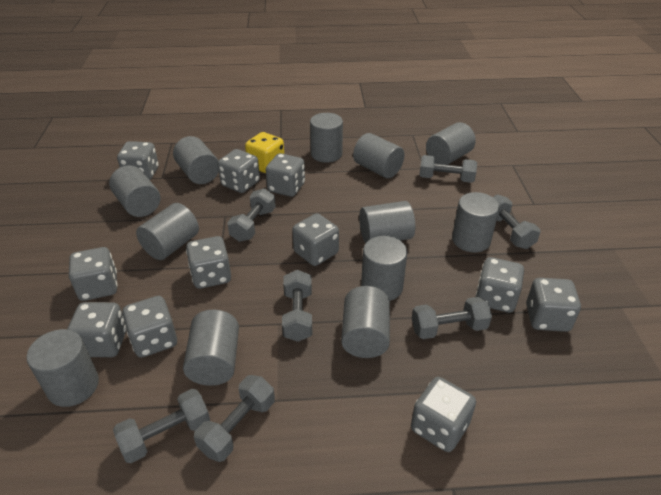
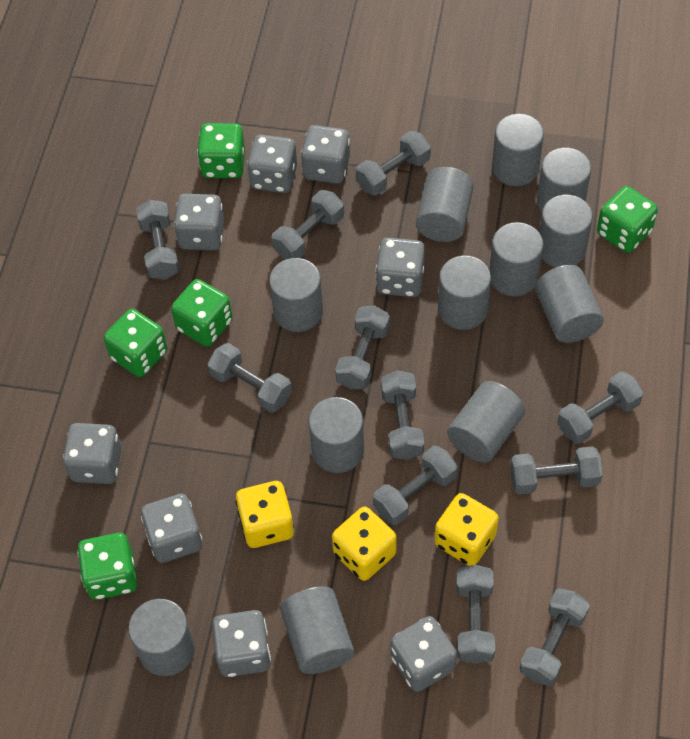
green dice: none = 0 -> [77,533,138,600] [104,309,167,377] [171,279,233,347] [197,123,245,178] [597,186,658,253] = 5
grey dice: [67,302,127,357] [69,247,118,301] [117,141,159,180] [122,296,177,358] [186,236,231,289] [218,149,260,193] [266,153,305,197] [292,213,339,266] [411,377,476,452] [476,257,524,313] [526,278,581,332] = 11 -> [63,423,122,484] [141,494,202,563] [174,194,224,251] [212,610,271,677] [247,135,297,193] [301,125,350,184] [376,238,425,297] [391,616,457,692] = 8
grey dumbbell: [113,389,210,463] [194,375,275,462] [227,188,276,242] [282,270,312,342] [412,297,492,339] [419,155,477,183] [493,195,540,249] = 7 -> [136,200,179,280] [207,343,292,413] [272,190,344,259] [335,306,390,389] [356,131,431,196] [373,446,458,525] [381,370,424,460] [456,565,495,664] [510,446,603,495] [520,588,590,686] [557,372,644,444] = 11
yellow dice: [245,132,284,174] = 1 -> [236,481,294,548] [332,506,397,581] [435,493,499,566] = 3

